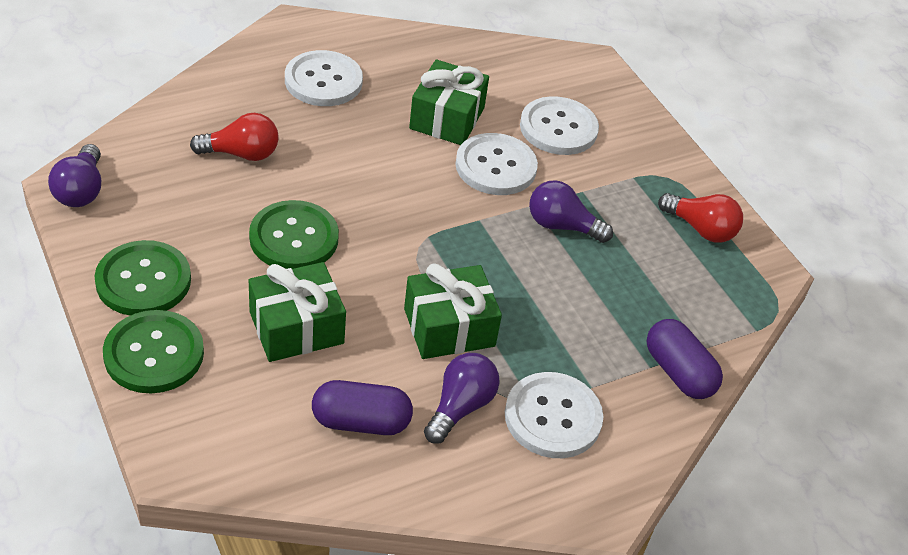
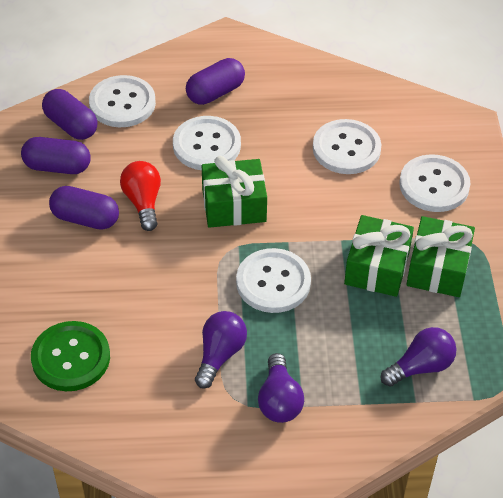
green button: [95,240,191,316] [103,310,204,393] [249,200,339,269] = 3 -> [31,321,110,391] = 1
purple capsule: [312,380,413,435] [646,319,723,399] = 2 -> [21,137,91,174] [42,89,98,140] [49,186,119,230] [186,58,245,105] = 4
red light bulb: [190,113,279,161] [658,193,743,243] = 2 -> [120,161,161,231] = 1
white button: [285,50,363,106] [455,133,538,195] [505,372,604,458] [520,96,599,155] = 4 -> [89,75,156,127] [173,116,241,170] [236,248,311,313] [313,119,381,174] [399,154,470,212] = 5

